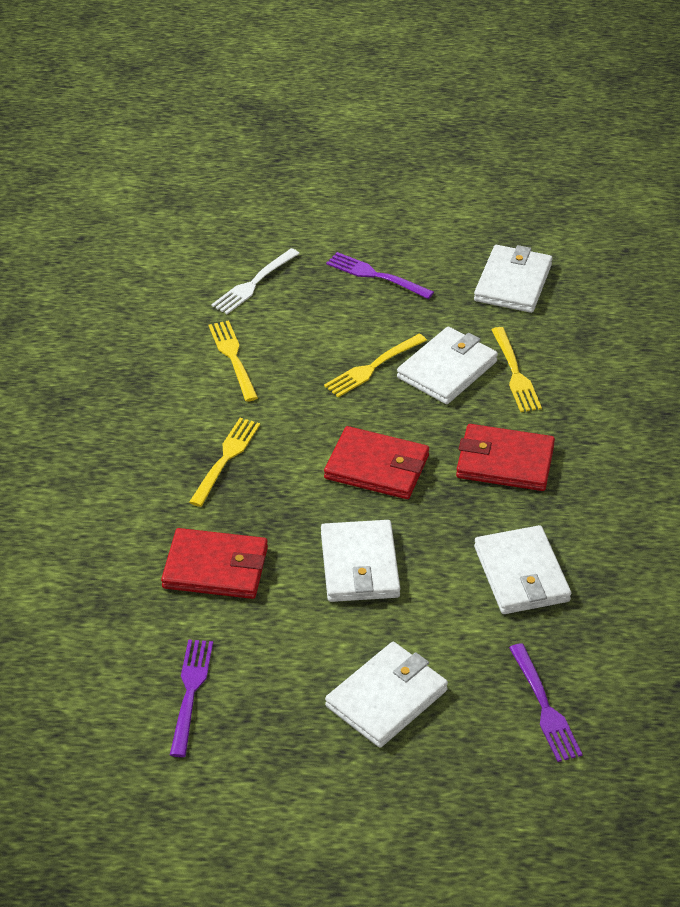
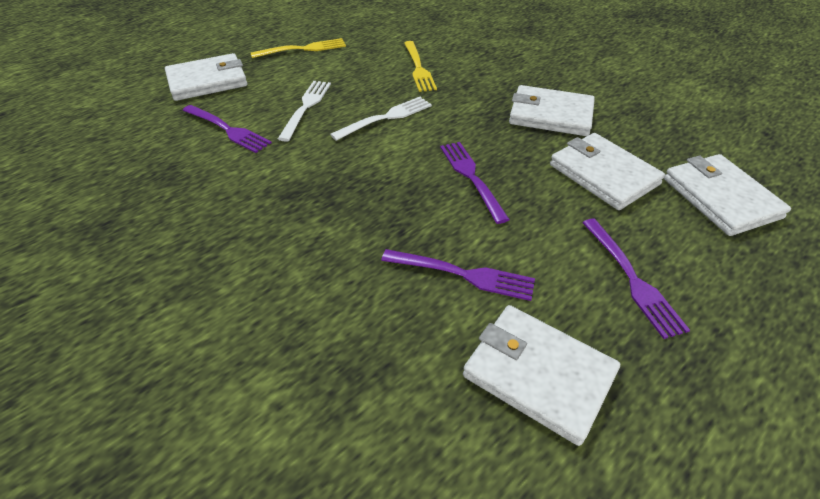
purple fork: [170,639,213,757] [326,252,434,299] [509,643,583,762] = 3 -> [183,105,272,153] [381,249,535,301] [440,142,510,224] [582,219,690,339] = 4
red wallet: [161,528,268,599] [324,426,429,499] [456,424,555,491] = 3 -> none = 0
white fork: [211,248,300,314] = 1 -> [278,81,331,142] [330,97,432,141] = 2
yellow fork: [189,418,260,507] [209,320,258,402] [324,334,427,397] [491,327,542,412] = 4 -> [251,38,346,58] [404,41,437,92] = 2

